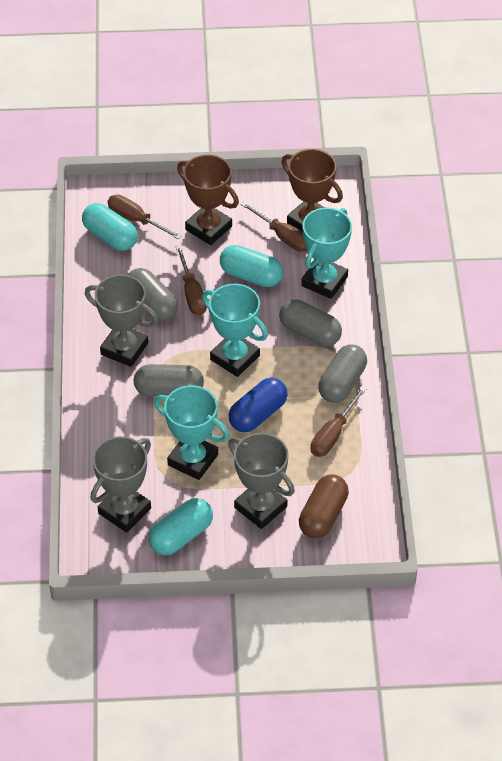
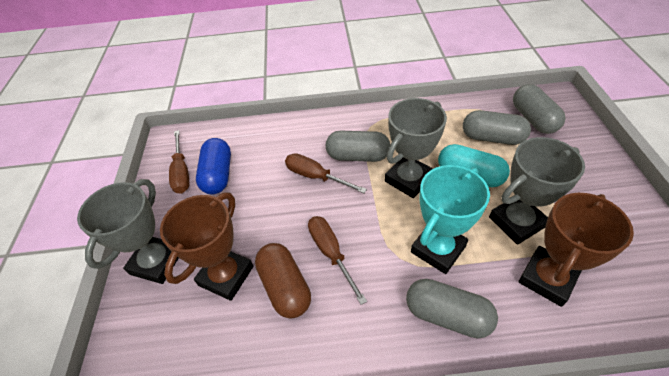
brown screwdriver: [108,195,182,239] [176,245,207,315] [241,201,308,252] [310,386,366,457] = 4 -> [169,130,189,194] [285,153,367,193] [308,216,367,305] = 3
turquoise capsule: [82,203,138,251] [149,498,213,555] [220,245,283,287] = 3 -> [438,144,510,187] = 1
turquoise trophy: [154,385,229,480] [202,284,268,377] [301,208,352,299] = 3 -> [411,165,490,274] = 1

